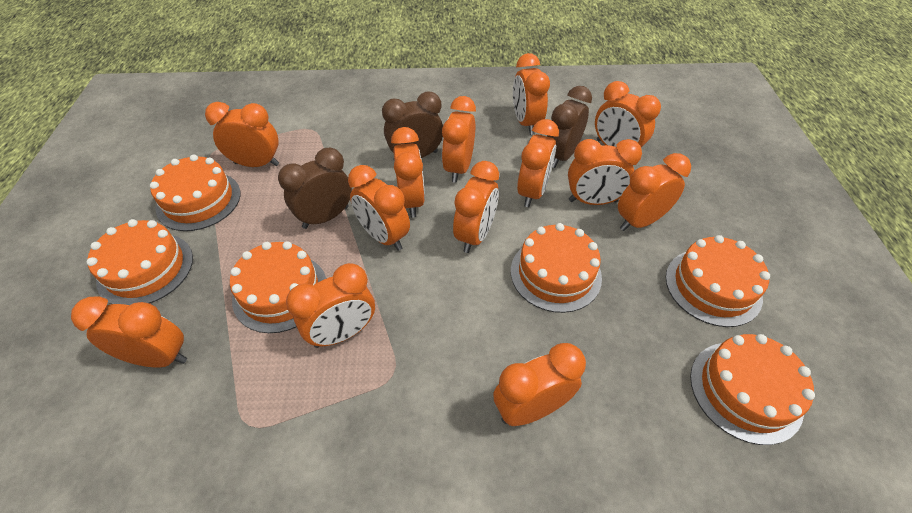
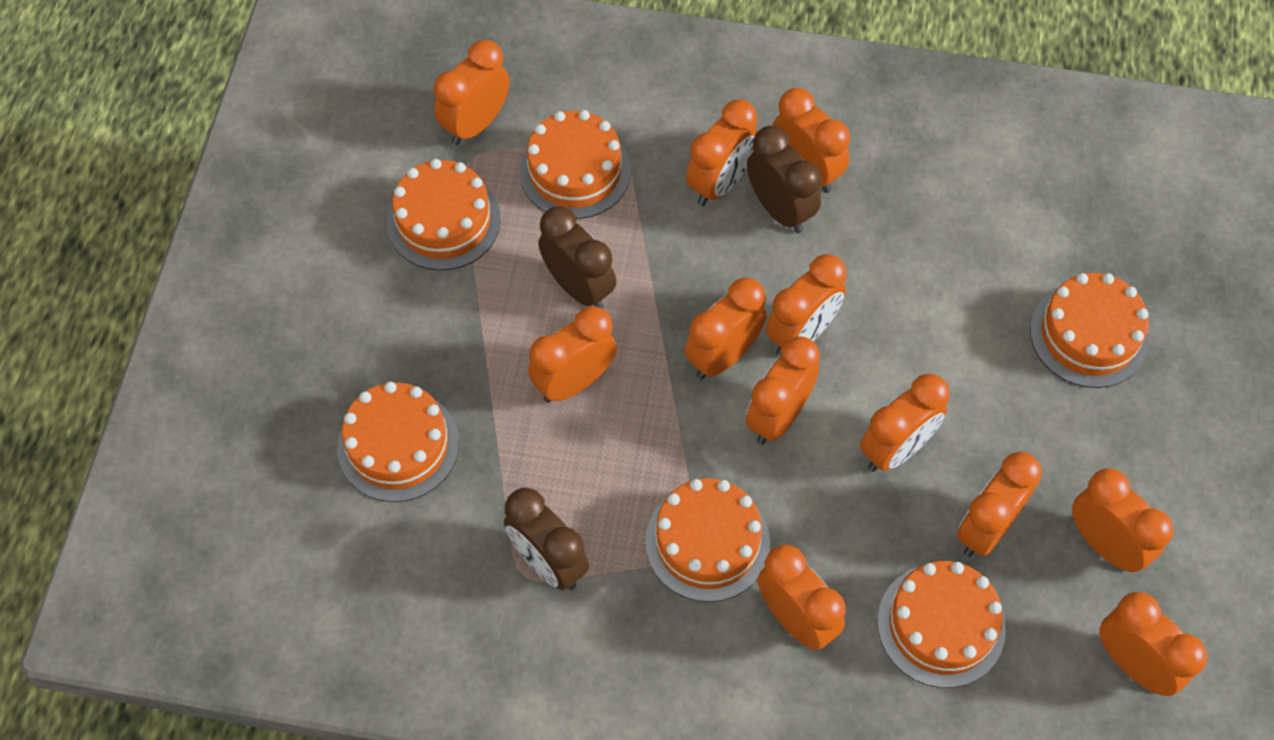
orange clock: [71,297,187,367] [205,102,279,167] [286,263,375,348] [348,165,410,251] [391,127,425,218] [442,96,476,183] [453,161,499,253] [493,343,586,426] [513,53,550,135] [517,119,559,207] [568,139,642,205] [595,81,661,147] [618,153,691,231] = 13 -> [434,40,509,145] [528,306,617,403] [685,277,767,380] [686,100,757,206] [746,336,820,445] [757,545,846,650] [766,254,847,356] [773,88,850,193] [860,373,950,472] [957,452,1042,557] [1072,468,1174,572] [1099,592,1207,696] = 12

